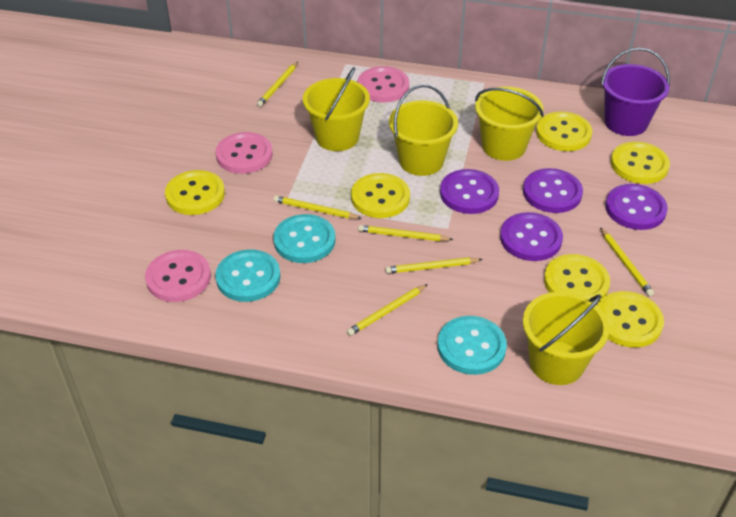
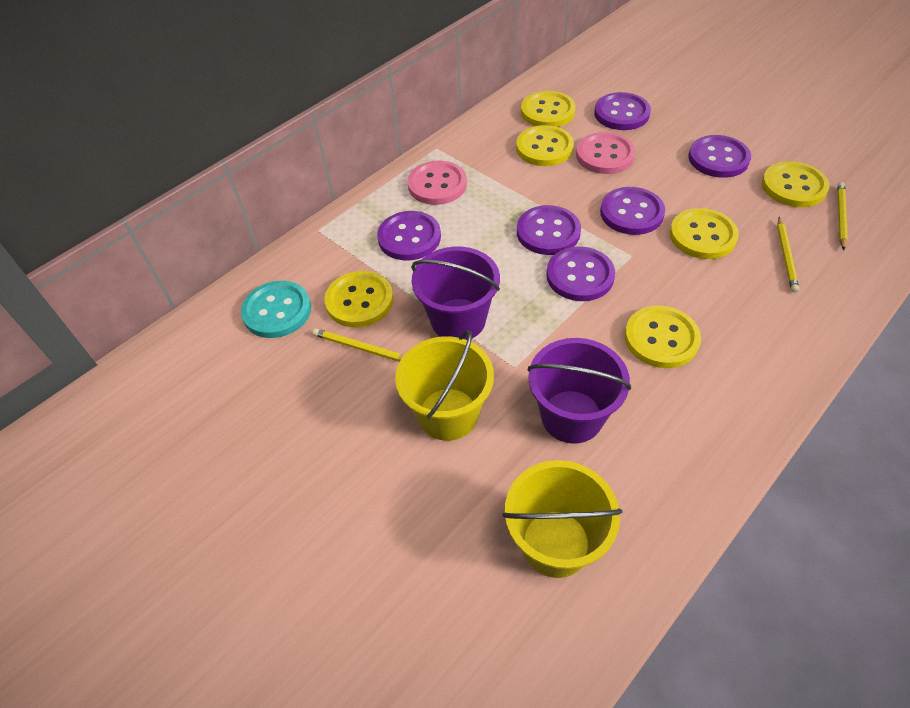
pink button: [145,250,211,302] [216,132,273,174] [358,66,409,103] = 3 -> [408,160,467,205] [576,132,636,174] = 2
purple bucket: [601,48,670,136] = 1 -> [411,247,500,340] [527,338,631,444] = 2
purple button: [440,169,499,214] [500,212,563,261] [523,168,583,213] [605,184,668,230] = 4 -> [377,211,441,260] [517,205,581,255] [546,246,615,301] [594,92,651,130] [600,187,665,235] [688,135,751,178] = 6
turquoise button: [215,250,280,302] [273,214,336,263] [438,316,507,375] = 3 -> [241,281,311,338] = 1
yellow bucket: [303,67,370,151] [389,84,458,176] [475,87,544,161] [523,292,609,385] = 4 -> [395,330,494,441] [503,460,623,578] = 2
yellow pencil: [257,62,298,107] [274,196,361,219] [347,284,428,336] [358,225,453,241] [385,257,483,274] [600,227,654,296] = 6 -> [313,328,404,362] [777,217,799,293] [837,182,848,250] = 3

